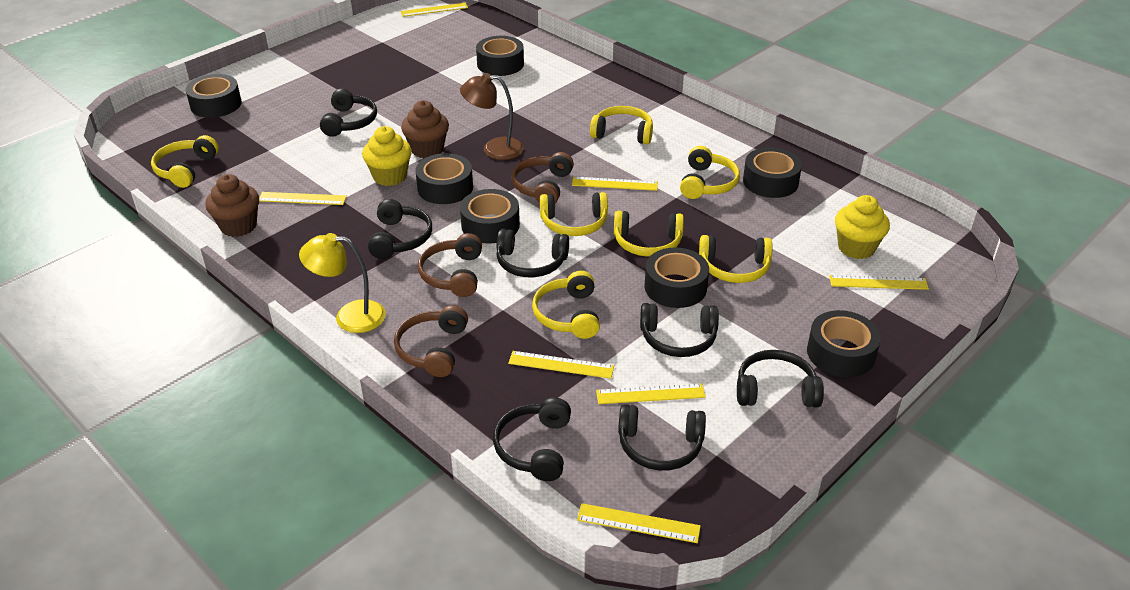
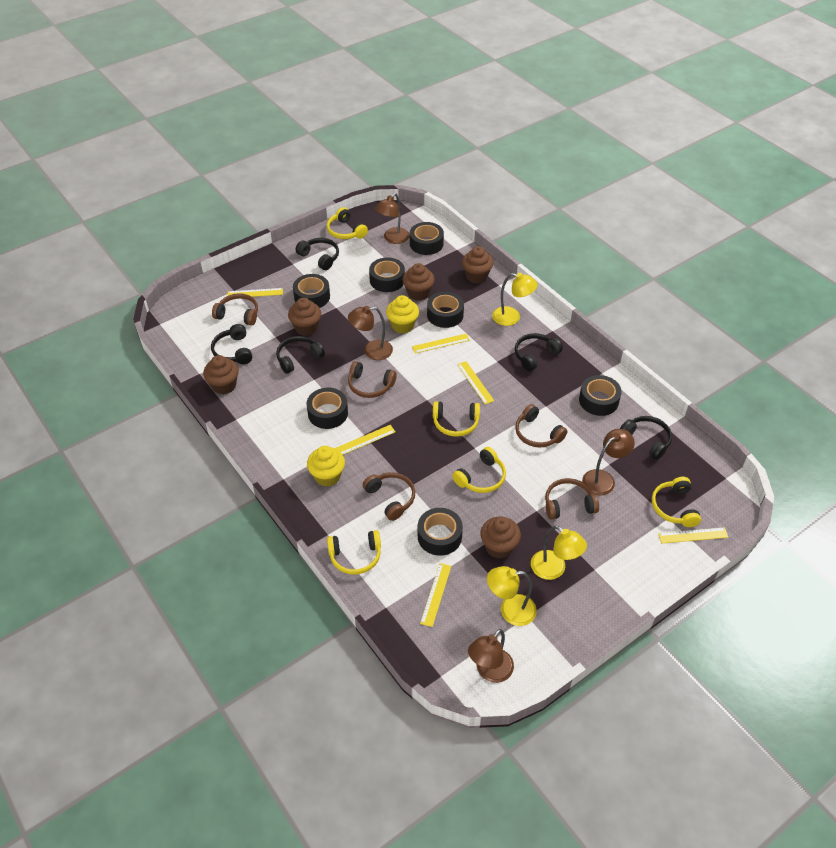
black headphones: [320,88,377,137] [368,199,432,259] [493,398,571,481] [497,229,569,277] [618,404,706,471] [640,303,719,357] [737,350,824,407] = 7 -> [211,324,252,364] [276,336,325,374] [296,238,339,270] [515,333,563,371] [620,416,672,460] = 5
brown cupcake: [205,174,259,237] [401,100,449,158] = 2 -> [203,355,239,394] [288,298,321,336] [403,263,435,301] [462,246,493,284] [480,517,521,559] = 5
brown headphones: [394,305,468,377] [418,233,482,297] [511,152,574,203] = 3 -> [212,293,258,326] [348,361,397,398] [363,472,415,521] [515,404,567,448] [545,478,599,520] = 5
brown lamp: [460,73,524,160] = 1 -> [348,306,393,360] [375,193,409,244] [468,629,514,683] [582,429,635,495] = 4
yellow headphones: [151,135,219,188] [532,271,600,339] [540,192,608,236] [590,106,653,145] [614,211,684,257] [680,146,740,199] [699,235,773,283] = 7 -> [327,207,368,239] [327,530,381,574] [433,401,480,437] [452,447,506,493] [652,477,701,527] = 5
yellow lamp: [299,233,386,333] = 1 -> [487,566,537,626] [492,273,538,326] [531,526,587,580] = 3
yellow ruler: [259,192,347,205] [401,3,468,17] [508,351,614,379] [572,177,658,191] [577,503,701,543] [596,383,706,404] [829,275,929,290] = 7 -> [227,288,283,297] [335,425,395,455] [412,334,470,354] [420,563,451,627] [457,361,494,404] [658,527,728,544] = 6

